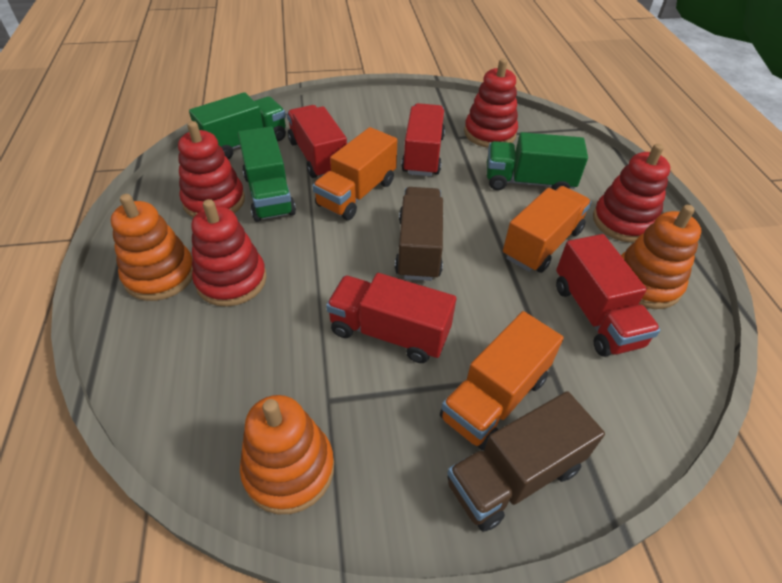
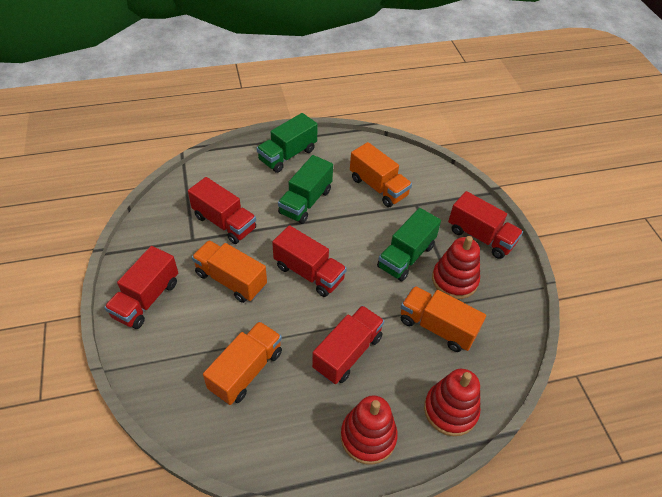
brown truck: [395,187,443,281] [447,391,605,532] = 2 -> none = 0
orange stacking toy: [111,194,193,301] [240,395,334,514] [621,205,701,309] = 3 -> none = 0
orange truck: [312,127,397,220] [440,311,564,451] [503,186,592,273] = 3 -> [192,240,267,303] [203,321,282,405] [350,142,412,207] [401,286,486,352] = 4
red stacking toy: [178,121,245,218] [191,199,267,307] [464,59,518,148] [593,144,670,243] = 4 -> [341,395,398,465] [424,369,480,436] [432,236,480,299] = 3
red truck: [287,105,347,178] [326,273,456,363] [401,103,445,177] [556,234,661,357] = 4 -> [104,246,178,329] [188,177,256,244] [272,225,347,297] [312,305,384,384] [448,191,523,259] = 5

